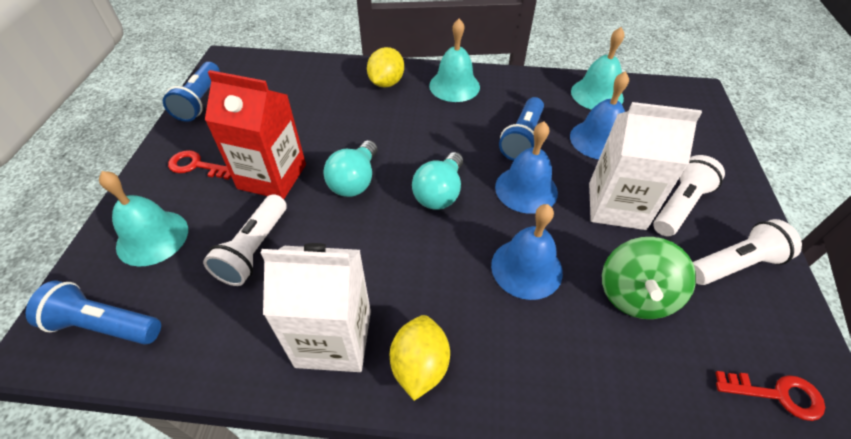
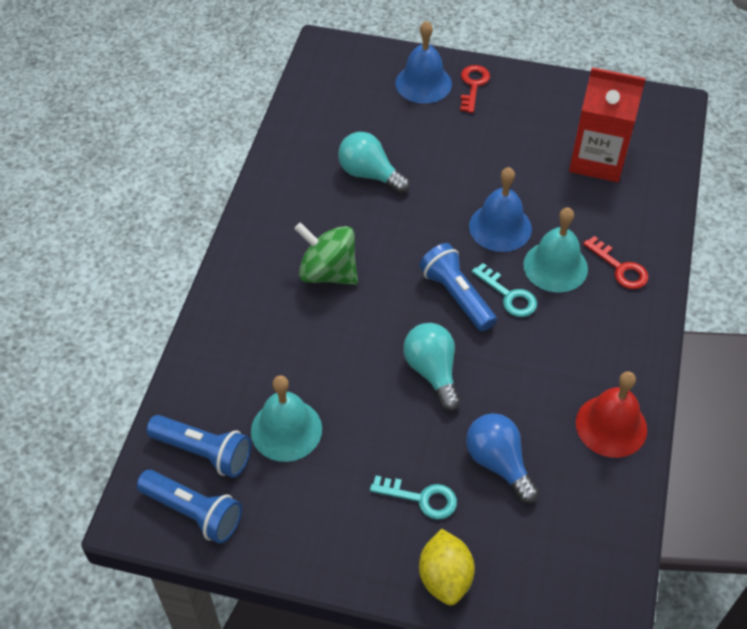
blue bell: [491,204,563,300] [495,122,558,214] [570,71,629,159] = 3 -> [395,21,452,104] [469,167,532,252] = 2
blue light bulb: none = 0 -> [466,413,539,503] = 1
red bell: none = 0 -> [576,371,647,458] = 1
turquoise bell: [99,171,188,267] [429,19,480,102] [571,27,625,110] = 3 -> [251,375,322,462] [523,207,588,292] = 2
turquoise key: none = 0 -> [370,476,457,520] [472,263,537,317] = 2
white carton: [261,243,371,372] [589,102,702,230] = 2 -> none = 0
white flashlight: [203,194,287,286] [654,155,725,236] [693,219,802,285] = 3 -> none = 0
yellow lemon: [367,47,404,88] [390,315,450,401] = 2 -> [419,529,475,605] = 1

